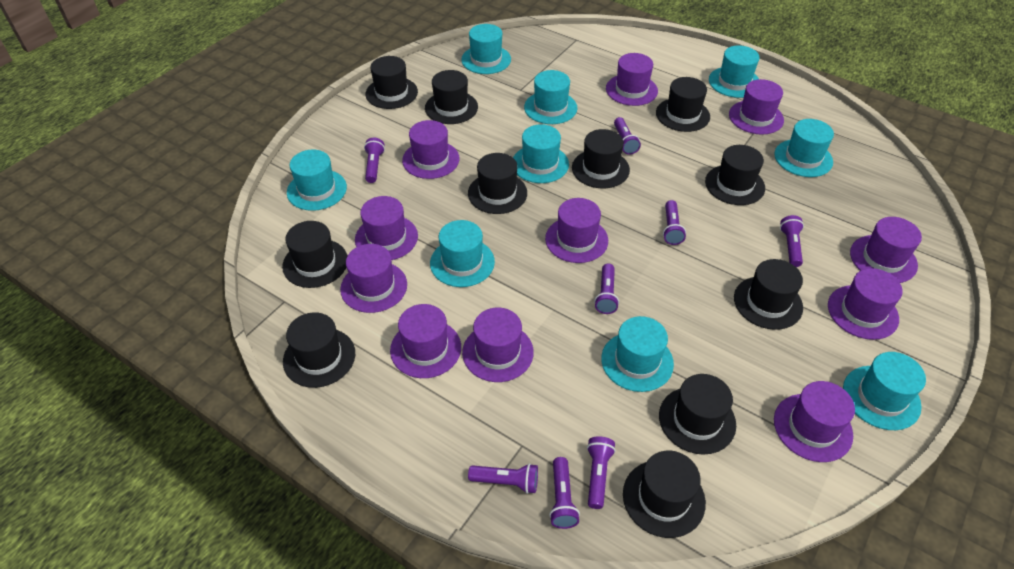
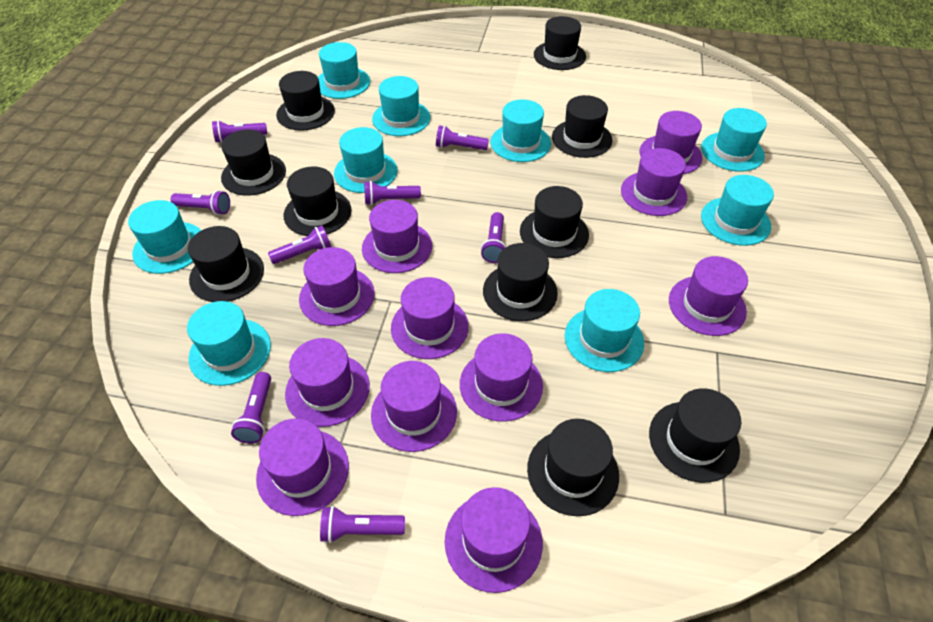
black hat: [282,221,347,288] [283,312,355,388] [366,56,418,109] [425,70,478,124] [468,153,527,214] [572,129,630,188] [623,451,706,538] [656,77,710,132] [659,374,736,455] [705,145,765,205] [734,259,803,330] = 11 -> [188,226,264,302] [221,130,286,196] [276,71,335,131] [284,167,351,236] [483,243,558,321] [520,186,589,258] [527,419,619,516] [534,16,586,70] [552,95,612,158] [649,388,741,483] = 10

